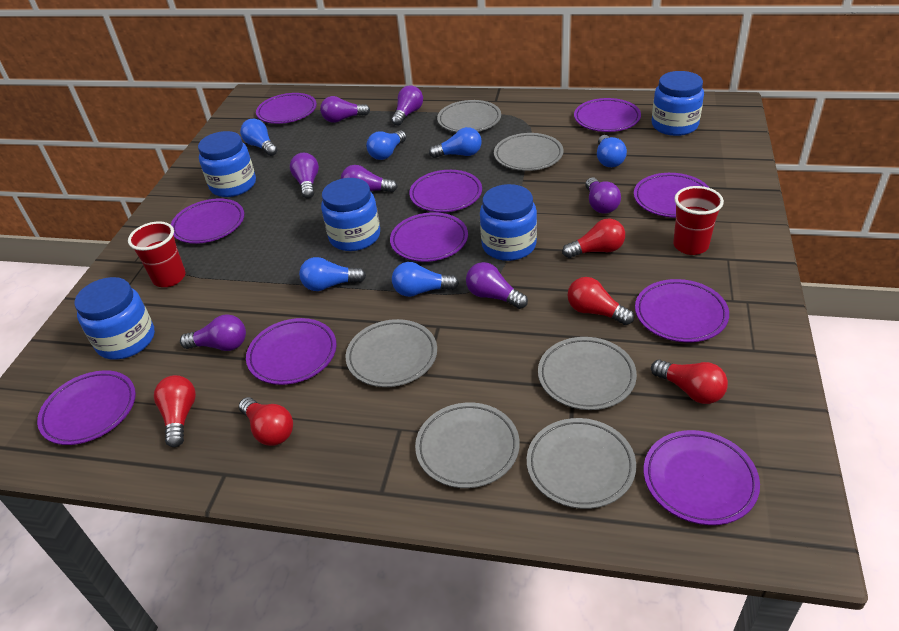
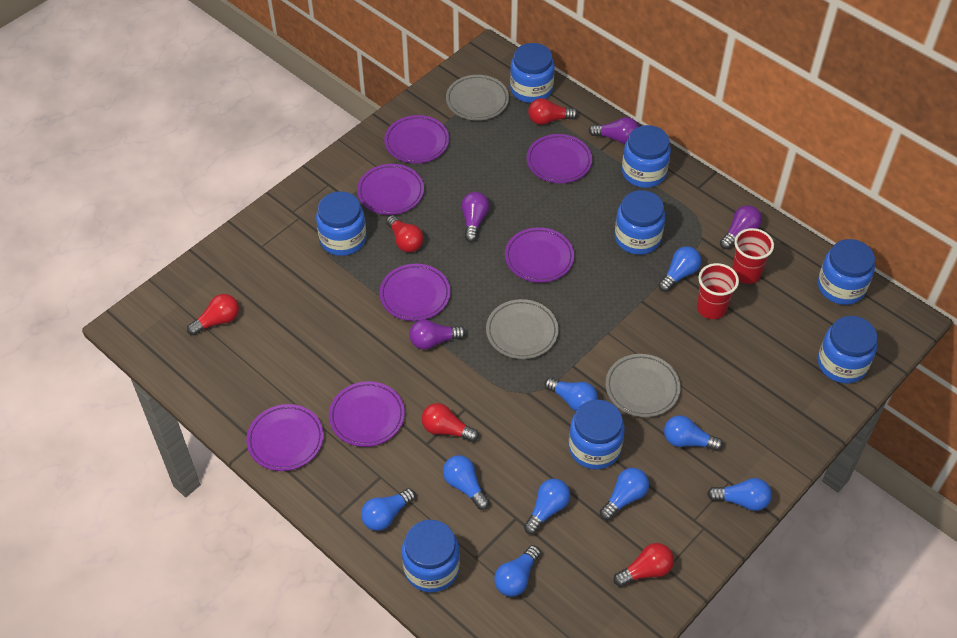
blue jar: [74,277,155,360] [198,131,256,197] [321,178,380,251] [480,184,537,261] [652,71,704,136] = 5 -> [316,191,366,256] [402,520,460,593] [510,43,555,103] [569,400,625,469] [615,190,665,255] [622,125,671,188] [818,239,875,305] [818,316,877,383] = 8
blue light bulb: [240,119,277,156] [299,257,366,291] [366,131,406,160] [392,262,459,297] [429,127,482,158] [597,135,627,167] = 6 -> [361,488,415,531] [443,455,489,510] [494,545,541,597] [524,479,570,534] [544,377,598,411] [600,468,649,520] [658,246,701,292] [664,415,723,451] [707,478,772,511] = 9
grey plate: [346,319,437,387] [415,402,520,488] [437,100,501,132] [494,133,563,171] [527,418,636,509] [538,337,637,410] = 6 -> [446,75,509,120] [486,299,558,359] [606,354,681,417] = 3
purple light bulb: [180,314,246,351] [290,153,319,198] [320,96,370,123] [341,165,398,192] [391,85,423,126] [466,262,528,309] [585,178,621,214] = 7 -> [409,320,466,350] [461,192,489,242] [588,117,639,144] [720,205,762,249] = 4
purple plate: [37,370,136,445] [171,198,244,244] [246,318,337,385] [256,93,317,124] [390,212,468,262] [409,170,482,212] [574,98,641,132] [634,173,709,218] [635,279,729,342] [644,430,760,525] = 10 -> [246,404,324,471] [329,381,405,447] [357,164,424,215] [379,264,451,321] [384,115,449,163] [505,227,574,283] [527,134,592,183] = 7

